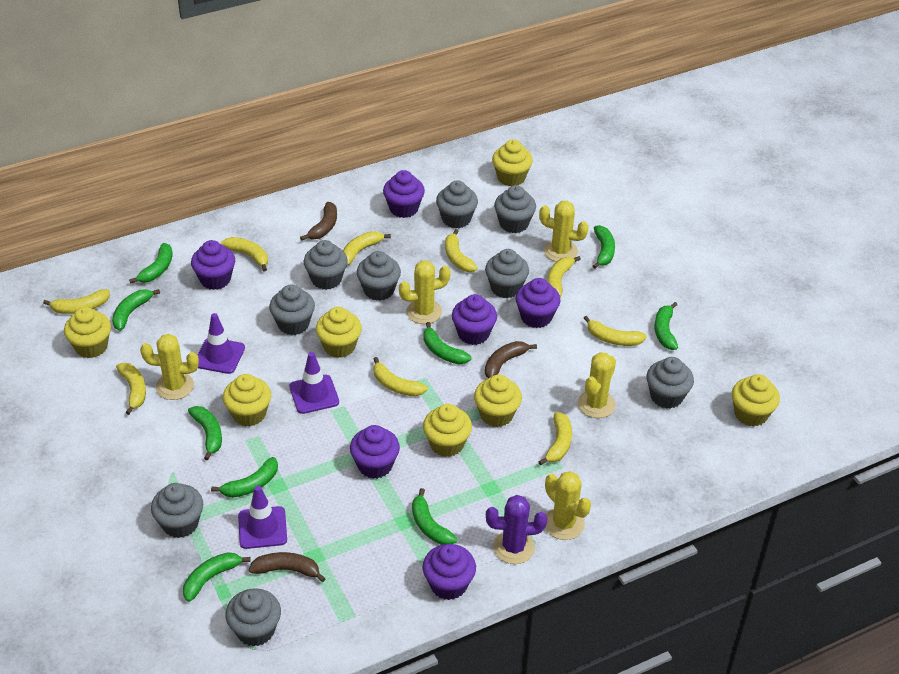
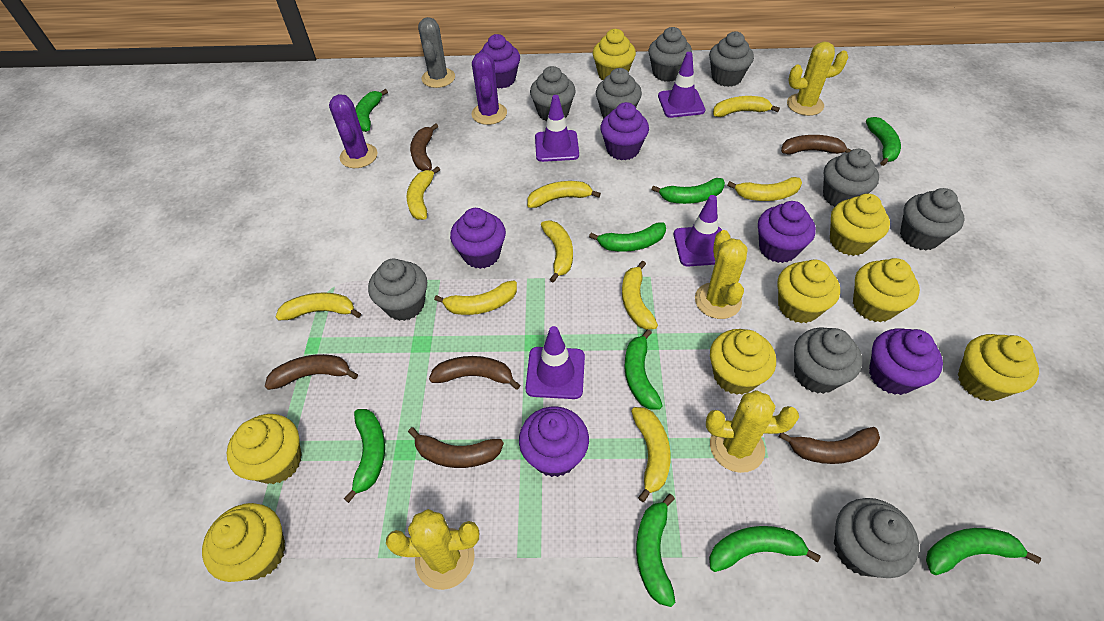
brown banana: [249,552,326,582] [300,202,337,241] [485,341,537,378] = 3 -> [265,354,358,390] [408,427,504,468] [410,123,438,171] [429,356,521,390] [779,427,880,464] [781,135,851,155] = 6
grey cactus: none = 0 -> [418,17,455,88] = 1
purple cactus: [486,495,547,564] = 1 -> [329,94,378,168] [471,52,507,125] = 2
purple traffic cone: [197,313,245,374] [238,485,287,549] [289,352,339,414] = 3 -> [525,326,585,399] [535,95,579,162] [658,52,705,118] [674,195,722,267] = 4
yellow cactus: [140,334,199,400] [399,260,451,324] [539,201,589,262] [545,471,591,540] [578,352,616,418] = 5 -> [386,509,479,590] [695,230,748,319] [706,390,799,473] [787,42,848,116] = 4
yellow cupcake: [64,307,111,358] [223,374,271,426] [316,307,362,358] [423,404,472,457] [474,375,522,427] [492,140,533,186] [732,374,780,426] = 7 -> [202,503,285,582] [226,414,302,484] [593,29,636,80] [710,329,776,395] [778,259,840,323] [830,194,890,256] [853,258,920,322] [958,334,1039,401] = 8

